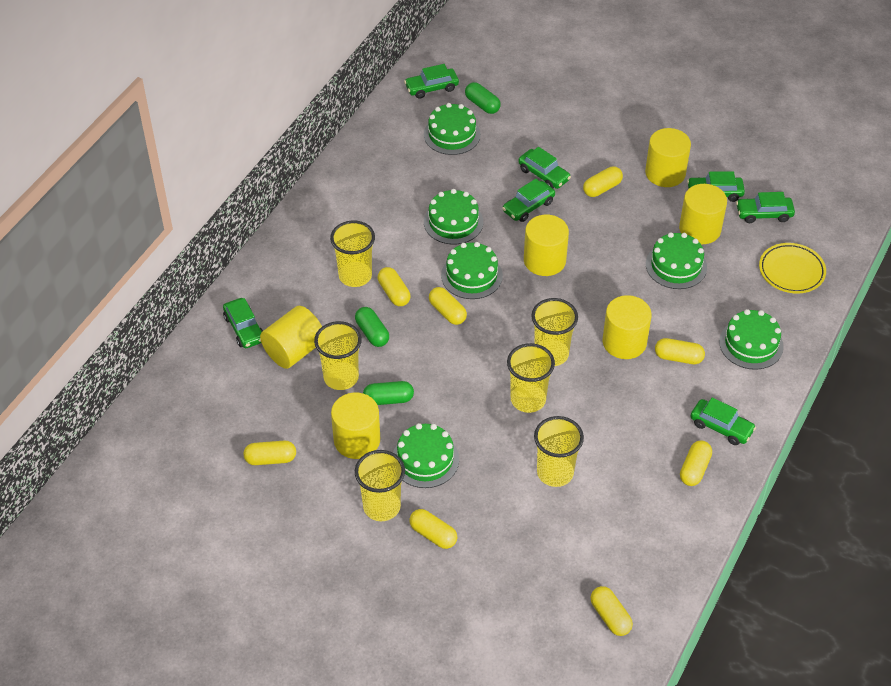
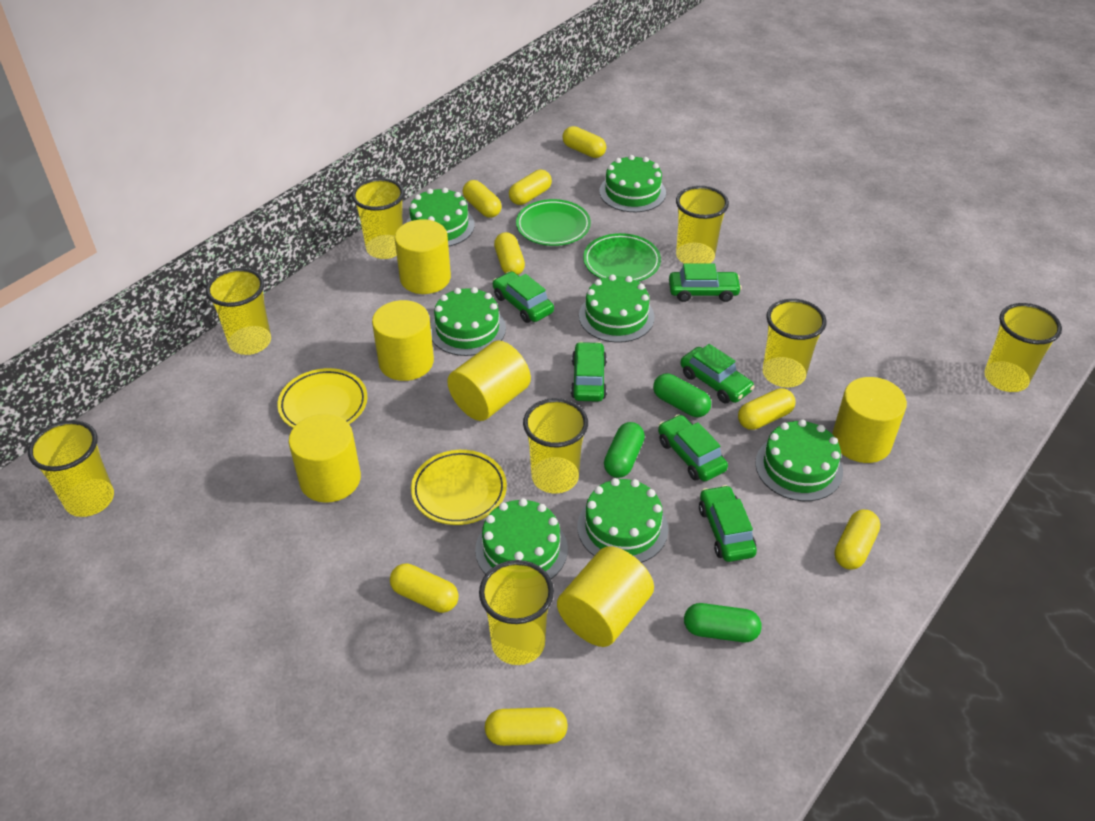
green cake: [393,423,459,488] [424,103,481,155] [424,189,483,244] [441,242,503,299] [646,232,707,289] [719,309,784,370] = 6 -> [406,188,475,247] [430,287,506,356] [475,498,568,579] [577,478,668,563] [579,274,655,343] [600,155,666,212] [755,419,843,501] = 7
green car: [223,298,263,348] [404,64,459,99] [502,179,555,222] [518,147,571,189] [687,171,745,202] [691,397,756,445] [736,192,795,223] = 7 -> [492,271,554,323] [571,342,607,402] [658,414,728,481] [669,264,742,302] [680,344,755,403] [699,485,757,562] = 6
green plate: none = 0 -> [516,199,591,246] [583,233,661,282] = 2
yellow cup: [314,321,362,390] [330,220,375,287] [355,450,405,521] [507,343,555,413] [531,298,578,366] [534,416,584,487] = 6 -> [28,420,114,517] [206,268,271,355] [352,178,404,259] [479,560,554,665] [523,398,588,494] [676,186,729,264] [762,299,827,387] [984,303,1062,392] = 8
yellow plate: [759,243,826,293] = 1 -> [277,368,367,428] [411,450,507,525] = 2

